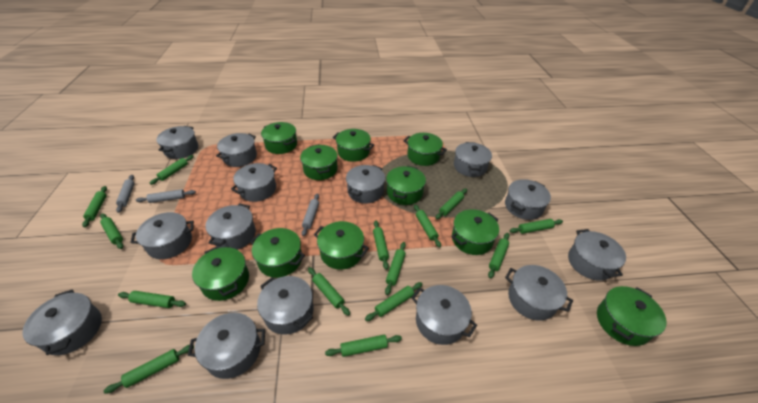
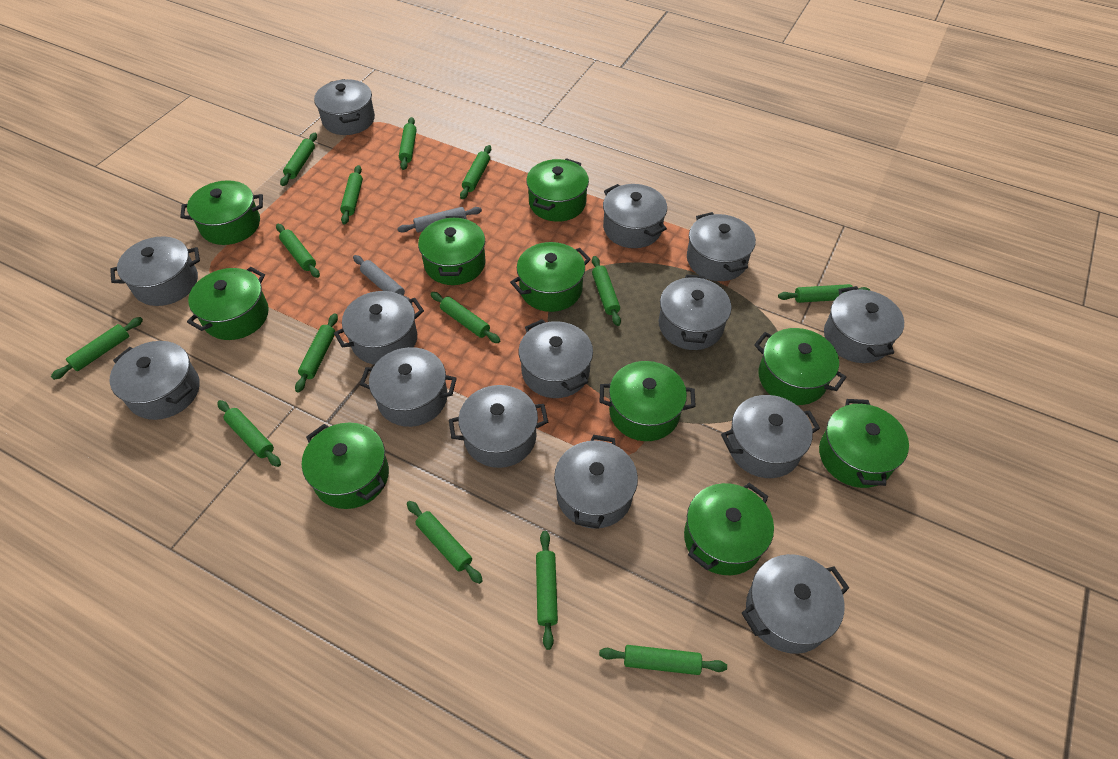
grey rolling pin: [116,175,135,213] [136,189,196,203] [302,194,319,236] = 3 -> [353,255,413,305] [397,207,482,233] = 2

